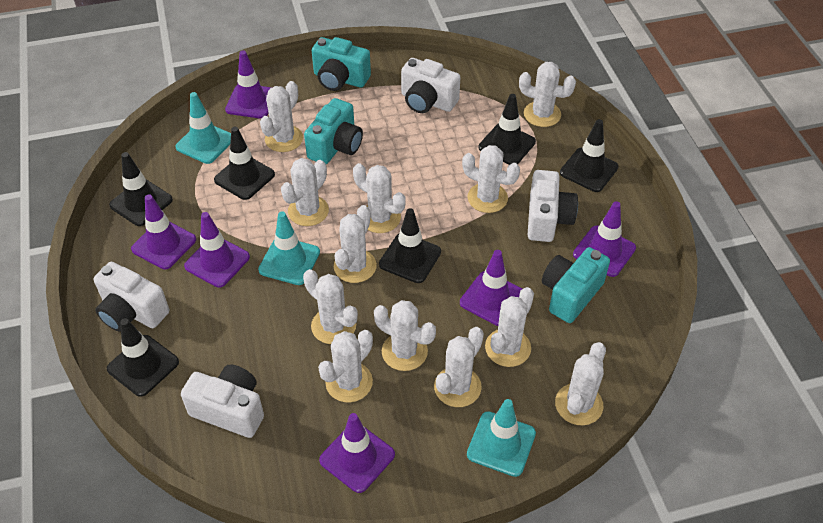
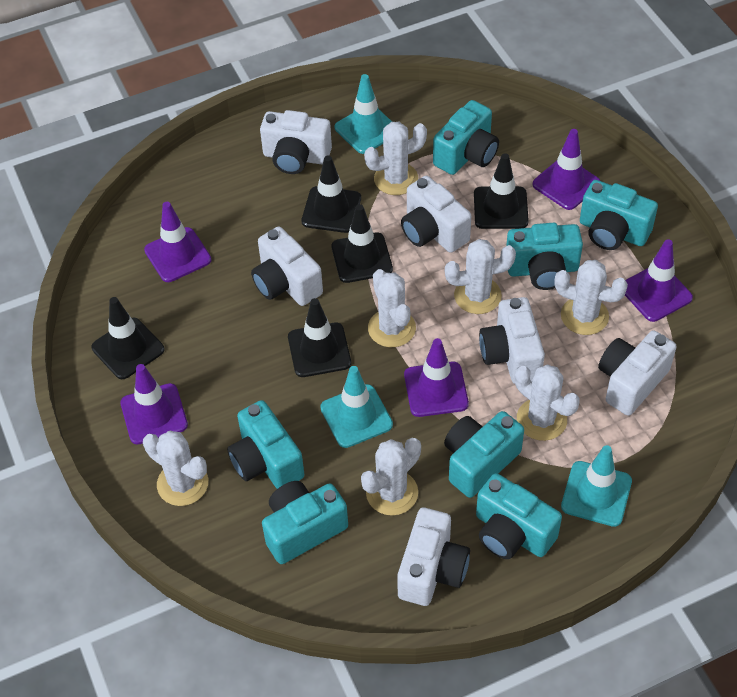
black traffic cone: [107,318,179,397] [109,152,173,226] [214,127,275,200] [379,208,441,283] [478,94,536,165] [560,119,619,192] = 6 -> [92,297,165,379] [288,298,351,377] [302,155,361,233] [331,204,393,283] [474,153,529,229] = 5
purple traffic cone: [131,195,196,269] [184,212,250,287] [225,50,272,119] [319,413,395,493] [460,250,522,326] [573,201,636,277] = 6 -> [120,364,188,445] [144,202,211,282] [404,338,469,417] [533,129,600,210] [625,239,693,322] = 5
turquoise camera: [304,98,363,164] [312,37,371,91] [542,247,610,323] = 3 -> [227,400,304,489] [262,481,348,564] [433,100,499,175] [444,411,524,498] [476,473,562,559] [506,223,583,290] [580,180,658,250] = 7
white cactus: [260,81,303,152] [281,158,329,226] [303,269,358,344] [318,330,373,402] [334,205,377,283] [353,163,405,233] [374,300,436,371] [434,327,484,407] [462,145,520,213] [485,287,534,367] [519,62,576,127] [555,342,606,425] = 12 -> [143,431,208,506] [361,438,421,516] [364,122,427,195] [368,269,416,347] [445,239,516,314] [515,365,580,441] [554,260,628,335] = 7
white camera: [94,262,169,332] [181,364,264,438] [401,58,460,113] [528,170,578,242] = 4 -> [251,226,323,306] [260,110,332,174] [397,508,470,606] [401,176,471,253] [479,297,545,384] [598,330,677,416] = 6

